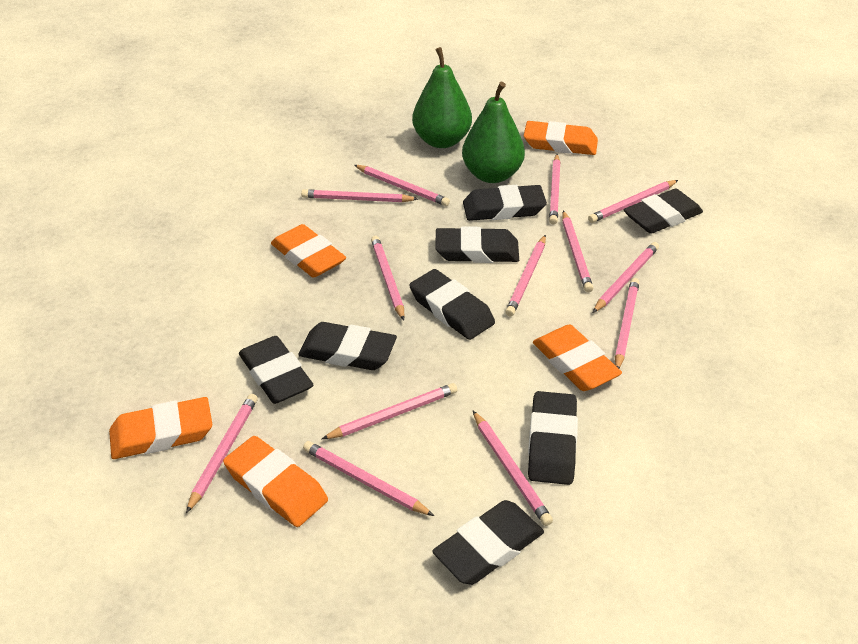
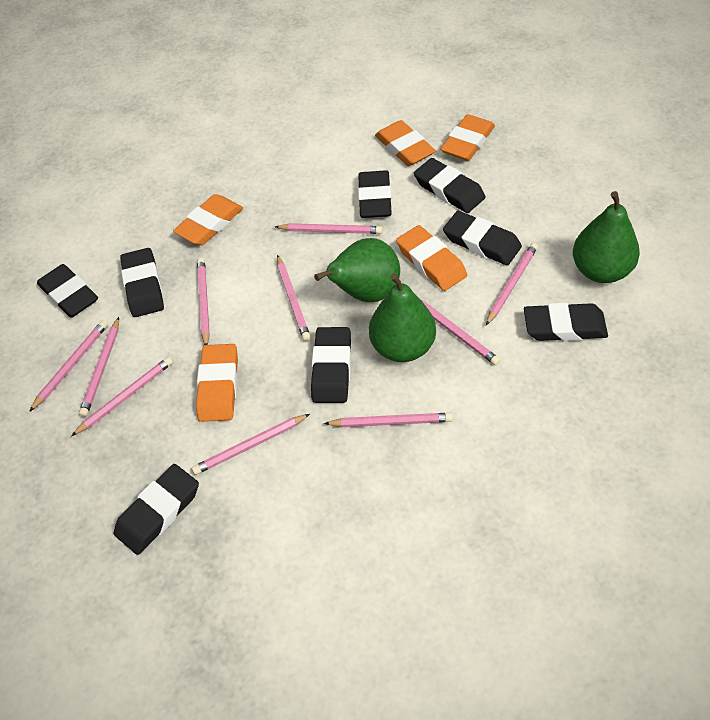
green pear: [412,47,472,148] [462,82,525,183] = 2 -> [314,238,400,302] [369,273,436,362] [573,191,640,283] = 3
pink pencil: [186,394,258,513] [301,189,418,202] [303,441,434,516] [322,383,457,439] [354,165,450,206] [371,236,405,321] [473,411,553,526] [505,235,546,316] [549,154,560,224] [562,211,593,292] [588,180,678,223] [593,242,659,313] [615,278,640,368] = 13 -> [29,320,108,412] [71,357,173,436] [79,317,119,417] [192,414,310,475] [197,258,210,345] [275,223,383,234] [277,255,311,341] [324,413,453,427] [420,299,500,365] [486,243,538,325] = 10

